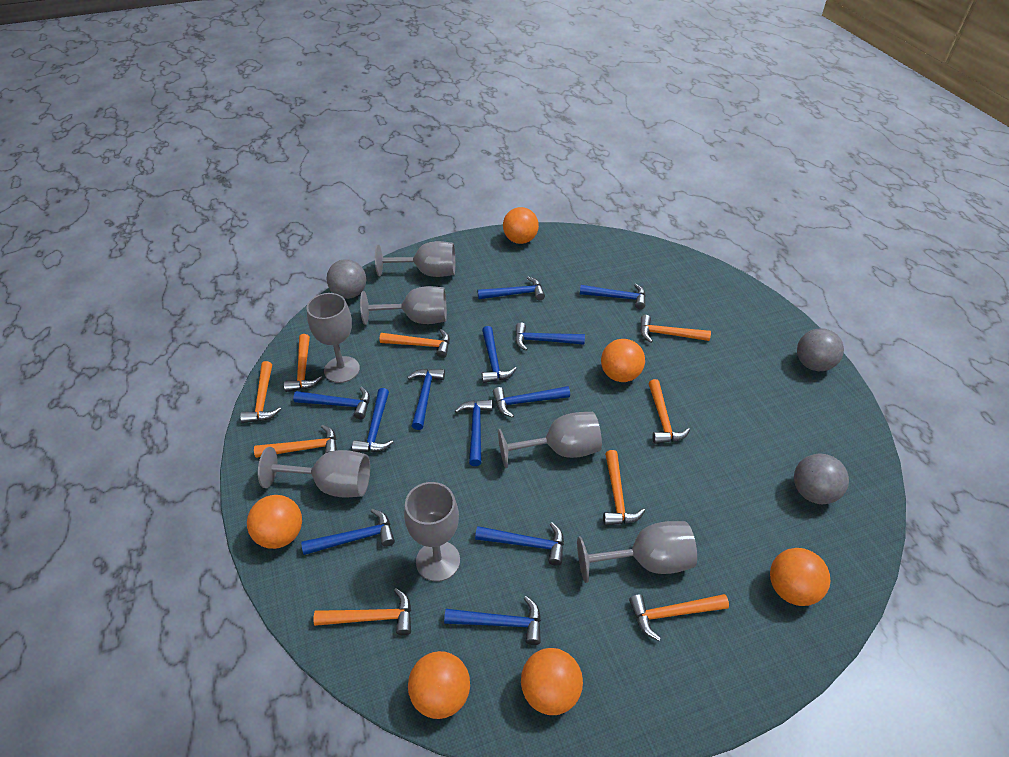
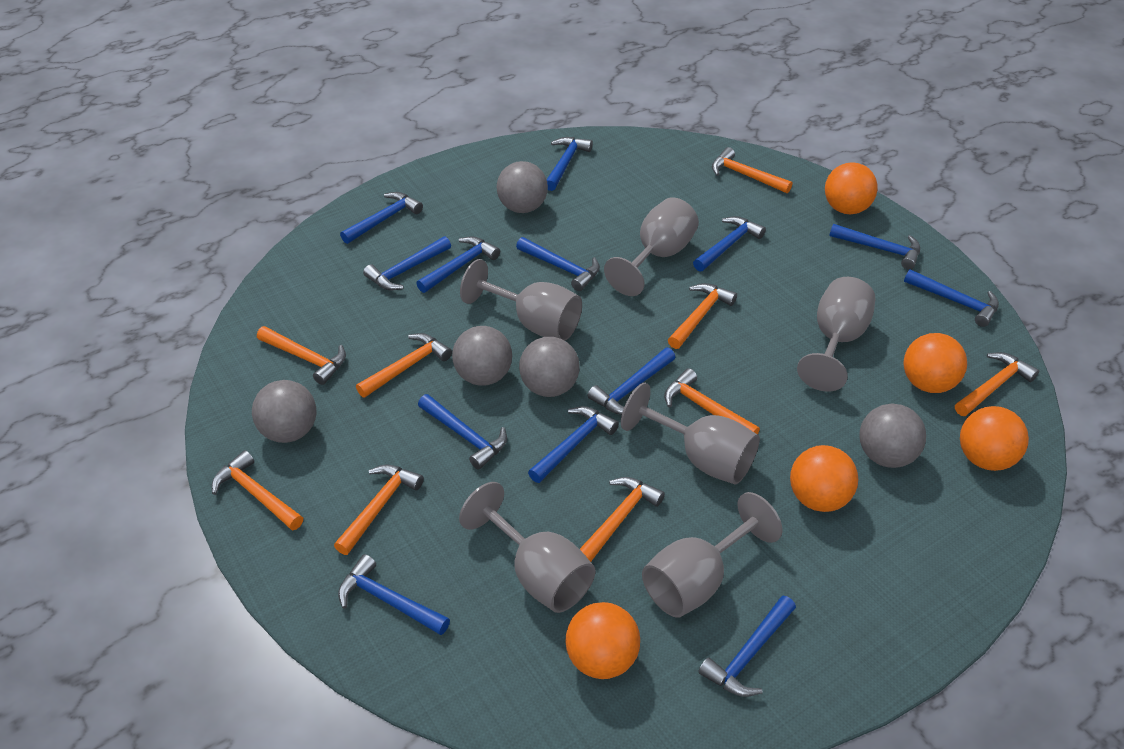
blue hammer: [293,387,370,419] [301,509,395,555] [352,388,393,452] [407,369,445,430] [444,596,541,645] [455,400,492,466] [475,522,564,566] [477,277,545,300] [482,326,517,383] [493,386,570,418] [515,322,585,351] [580,284,646,309] = 12 -> [338,554,450,635] [340,192,423,244] [363,236,451,290] [416,236,500,293] [418,394,507,469] [516,237,600,291] [528,406,619,483] [546,137,593,191] [587,348,675,415] [693,216,766,271] [698,596,796,697] [829,224,920,270] [904,269,999,327] = 13
grey ball: [326,259,366,299] [794,453,849,504] [797,328,844,371] = 3 -> [252,380,316,443] [452,326,512,386] [497,161,548,213] [519,337,580,397] [859,403,926,468] = 5
grey goblet: [258,447,370,498] [307,293,360,383] [360,286,447,325] [375,241,455,277] [404,482,460,582] [498,412,602,469] [577,521,697,583] = 7 -> [459,482,595,613] [460,259,582,341] [604,197,699,296] [621,383,760,485] [642,492,782,618] [797,277,875,392] = 6
orange ball: [247,495,302,549] [408,651,470,719] [503,207,539,244] [521,648,583,715] [601,339,645,382] [770,548,830,606] = 6 -> [565,602,640,679] [790,445,858,512] [825,162,878,214] [904,333,967,393] [960,406,1029,471] = 5

